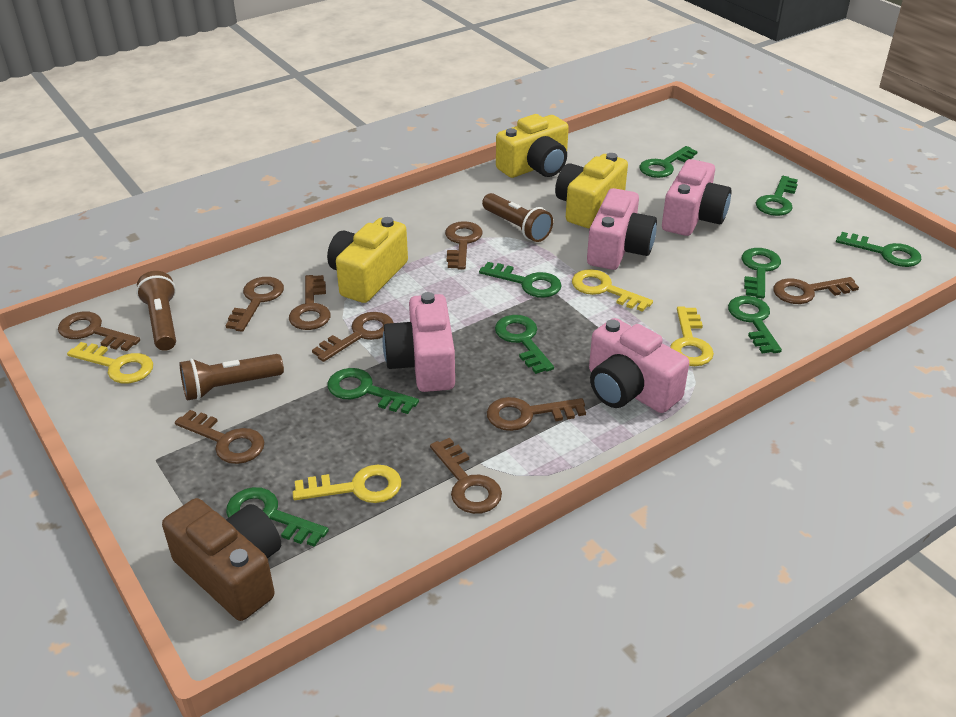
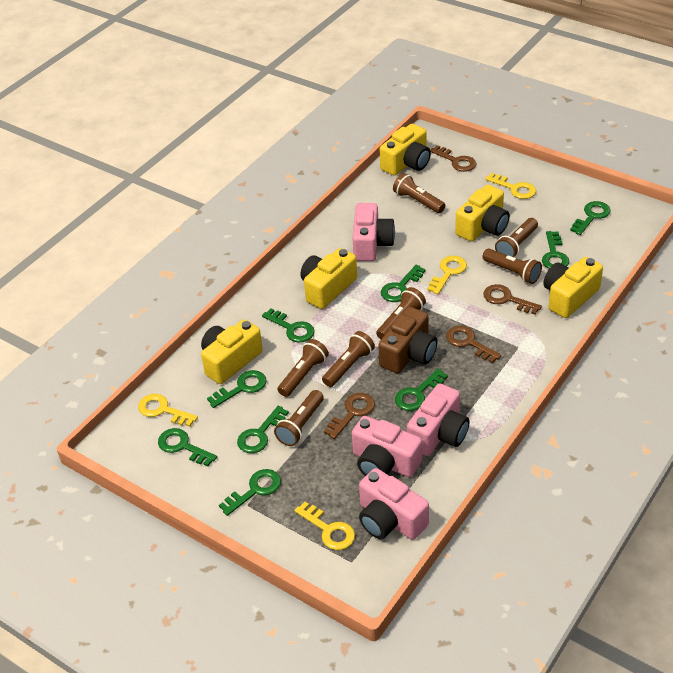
brown flashlight: [136,271,176,351] [180,354,284,400] [482,193,553,242] = 3 -> [274,390,324,446] [278,339,329,397] [322,331,375,387] [376,287,426,339] [393,173,445,213] [483,249,542,284] [495,218,538,257] = 7
brown key: [58,311,140,351] [175,410,264,464] [226,277,284,332] [289,275,331,330] [312,312,393,362] [430,438,502,514] [445,221,482,269] [487,397,586,431] [773,277,859,304] = 9 -> [324,393,375,439] [430,145,476,172] [446,326,501,363] [483,284,542,315] = 4
yellow camera: [327,217,408,303] [496,114,569,178] [555,153,628,228] = 3 -> [201,319,263,384] [300,248,357,309] [380,124,431,176] [455,185,510,241] [543,257,603,318] = 5

